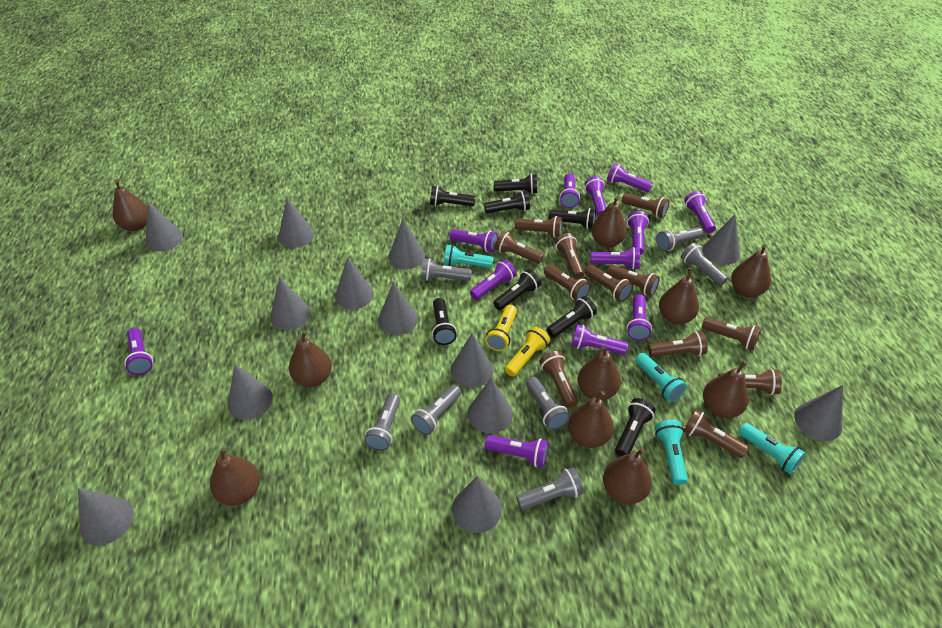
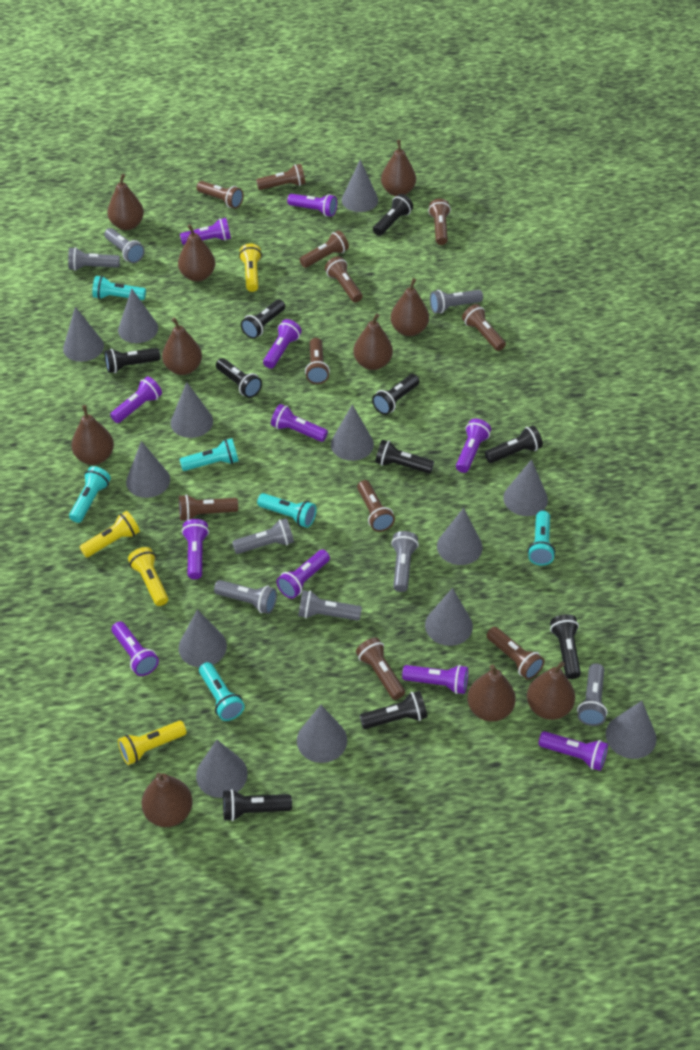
black flashlight: [430,186,475,206] [432,298,457,345] [484,191,530,213] [493,269,541,310] [494,174,537,194] [547,296,597,338] [549,208,596,229] [615,398,656,457] = 8 -> [104,348,160,373] [216,358,262,398] [223,789,292,821] [241,299,285,339] [359,691,427,729] [372,374,419,415] [373,194,413,236] [375,440,434,473] [485,425,543,463] [550,614,581,679] = 10
brown flashlight: [495,231,544,264] [515,216,562,238] [540,351,578,408] [544,265,591,300] [555,233,584,279] [585,265,633,302] [607,265,660,296] [622,193,669,218] [648,331,708,357] [684,409,749,458] [702,317,761,350] [718,369,782,395] = 12 -> [179,494,238,521] [197,181,243,209] [256,164,306,190] [300,230,349,268] [305,338,330,384] [325,256,362,302] [356,637,405,700] [357,480,395,532] [428,199,451,245] [462,304,506,351] [487,627,545,680] = 11
grey flashlight: [364,394,400,451] [411,385,461,435] [421,258,472,281] [516,467,584,510] [526,377,570,430] [656,227,703,251] [681,243,728,286] = 7 -> [68,247,120,271] [104,228,145,263] [214,580,277,614] [232,518,294,554] [298,590,362,621] [391,531,419,592] [430,290,483,313] [577,663,608,726] = 8
purple flashlight: [124,328,153,375] [449,229,498,252] [470,259,517,300] [485,435,549,467] [559,174,580,208] [571,324,628,355] [585,176,606,217] [590,247,640,269] [607,163,653,192] [627,211,649,255] [627,294,652,341] [684,191,716,233] = 12 -> [110,376,162,423] [112,622,159,676] [180,218,231,245] [182,519,209,579] [263,319,302,369] [271,404,328,442] [277,550,330,599] [287,194,337,217] [402,665,468,694] [456,419,491,473] [538,731,608,771] = 11
turquoise flashlight: [444,245,494,268] [635,353,687,402] [655,420,688,485] [738,423,806,475] = 4 -> [69,466,111,523] [92,276,146,300] [180,438,239,471] [199,662,245,721] [257,493,316,528] [528,511,555,565] = 6
yellow flashlight: [485,305,517,351] [505,327,550,377] = 2 -> [80,511,140,558] [118,721,187,765] [128,547,168,606] [239,243,262,292] = 4

